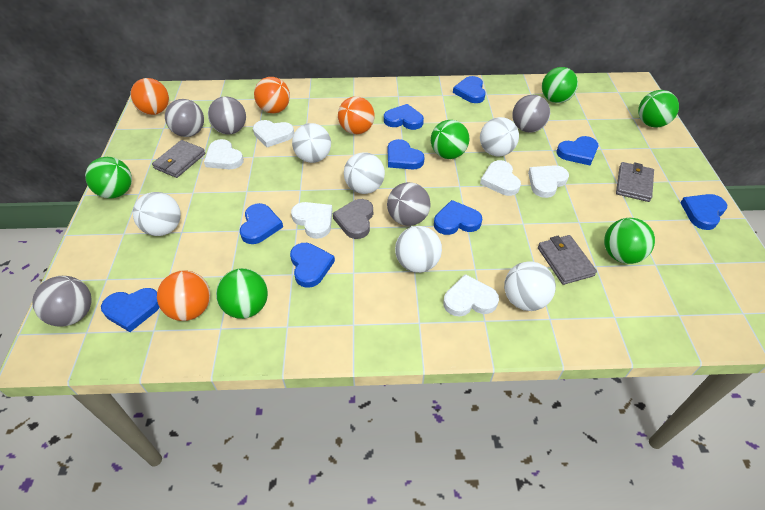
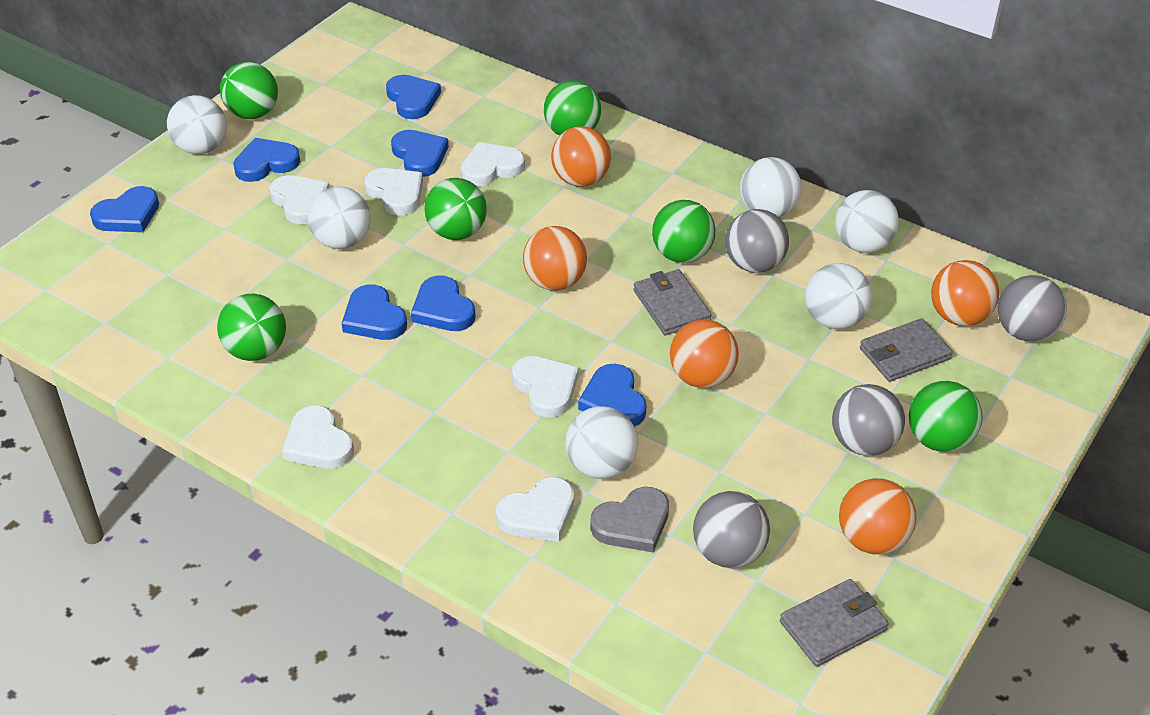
blue heart: [101,288,160,332] [240,203,283,244] [290,243,335,288] [384,104,424,130] [388,139,425,170] [434,200,482,235] [453,76,486,103] [557,136,598,165] [680,194,727,230] = 9 -> [90,186,159,232] [233,138,300,182] [342,284,407,340] [386,75,441,119] [391,130,449,177] [411,275,476,331] [578,364,646,427] = 7
grey ball: [32,276,92,327] [165,99,204,137] [208,96,246,135] [387,182,430,226] [512,95,550,133] = 5 -> [693,491,770,568] [725,209,789,273] [832,384,905,456] [997,275,1067,342] = 4
orange ball: [130,78,169,115] [157,270,210,321] [254,77,290,113] [338,96,375,134] = 4 -> [523,226,587,290] [551,127,611,187] [670,320,739,388] [839,478,916,555] [931,260,999,326] = 5

